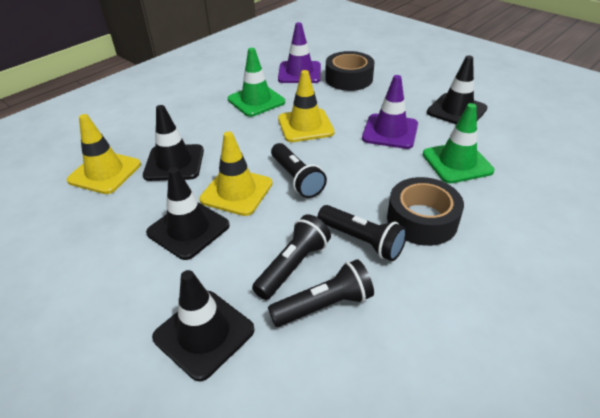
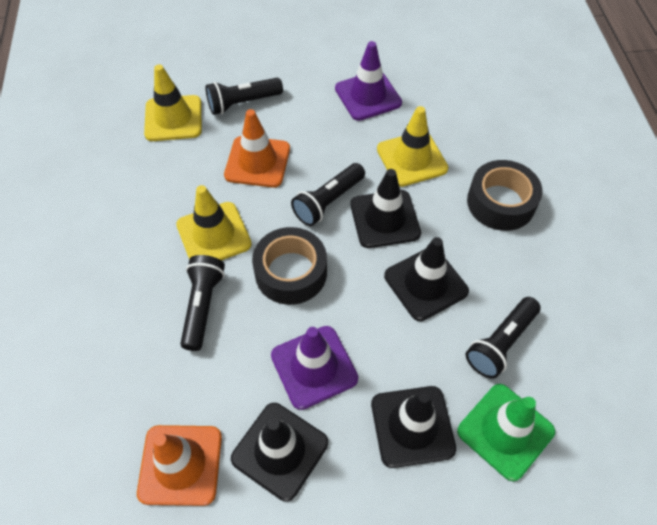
green traffic cone: [228,48,285,117] [423,103,494,183] = 2 -> [457,384,555,481] = 1
orange traffic cone: none = 0 -> [137,425,222,506] [224,109,290,187] = 2

